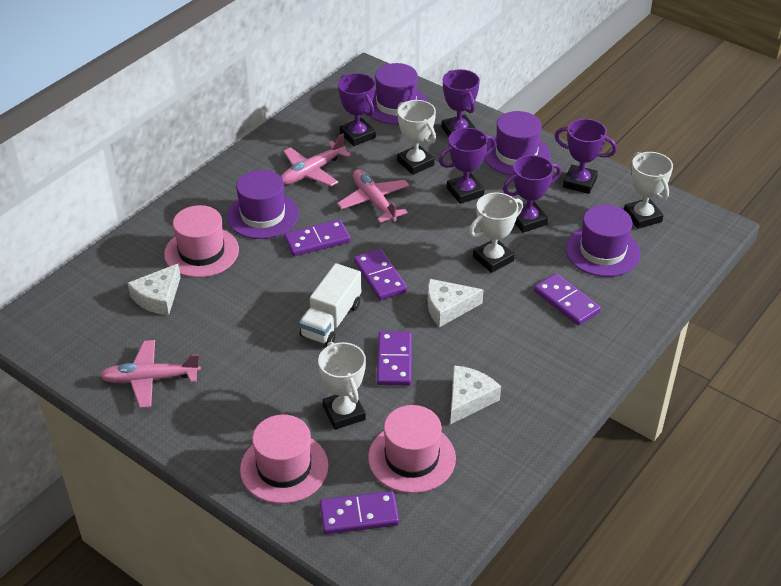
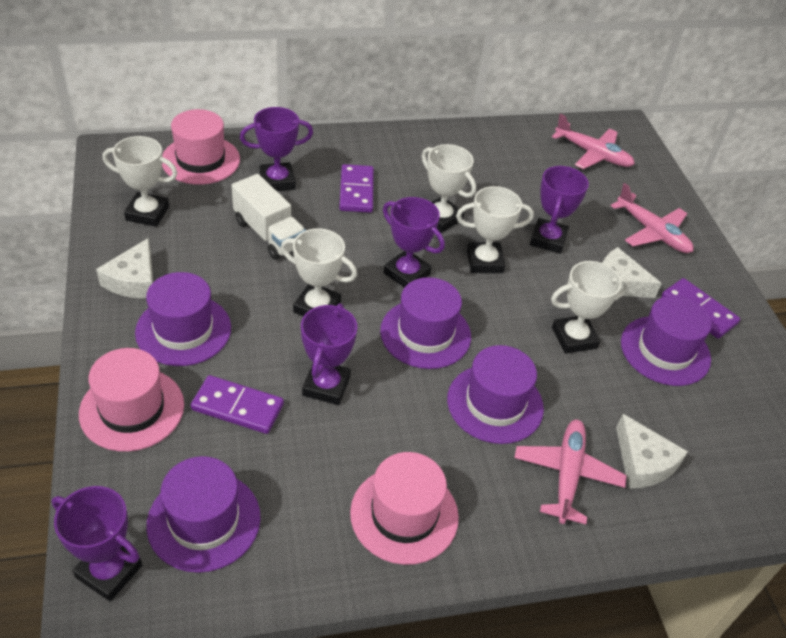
purple domino: [284,219,351,256] [320,491,399,534] [354,249,407,300] [377,331,412,386] [534,273,601,326] = 5 -> [191,375,284,434] [339,164,374,213] [661,278,740,339] = 3
purple hat: [227,170,299,239] [368,63,428,125] [484,111,551,176] [566,205,641,277] = 4 -> [135,272,231,366] [146,456,261,573] [380,277,471,369] [447,345,544,444] [621,295,712,386] = 5
white trophy: [318,342,366,430] [397,100,436,175] [469,192,523,273] [624,152,673,229] = 4 -> [103,136,178,227] [281,228,357,317] [422,144,476,233] [456,186,534,273] [551,261,630,354] = 5

